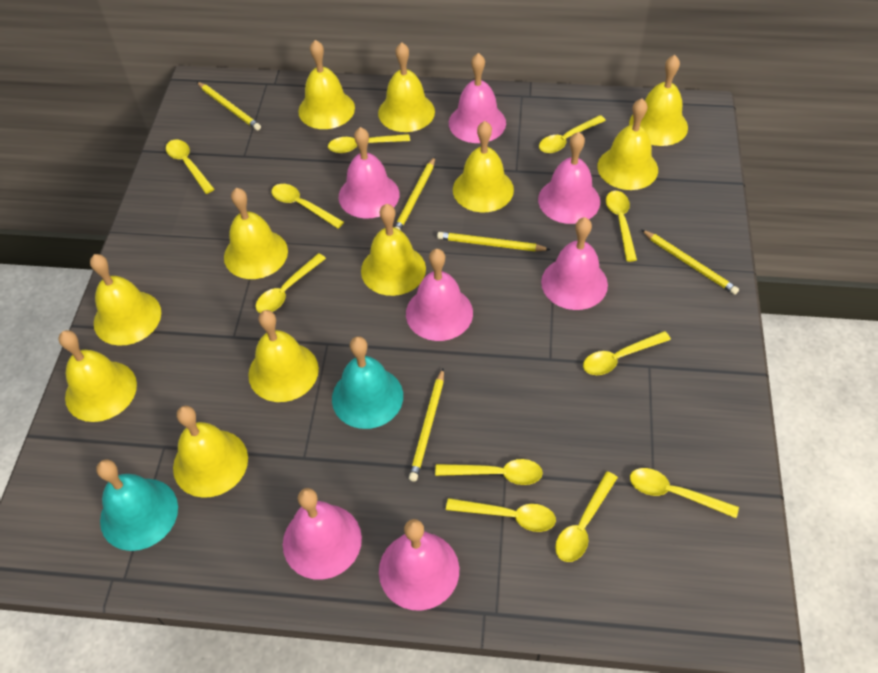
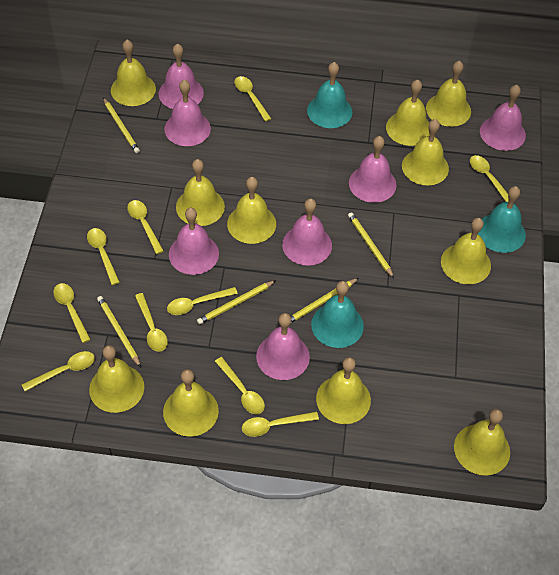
turquoise bell: [97,460,178,551] [332,336,403,429] = 2 -> [307,62,352,128] [311,281,364,348] [478,186,526,253] = 3
yellow spoon: [166,140,214,194] [255,253,326,313] [271,184,344,229] [328,134,410,153] [435,459,543,485] [446,498,556,532] [539,115,606,153] [555,471,618,562] [583,331,671,375] [606,191,637,262] [630,468,739,518] = 11 -> [21,351,95,391] [53,283,91,343] [87,228,120,285] [127,200,164,254] [135,293,168,352] [167,287,238,315] [215,357,265,414] [234,76,272,122] [242,412,319,437] [470,155,509,202] = 10

